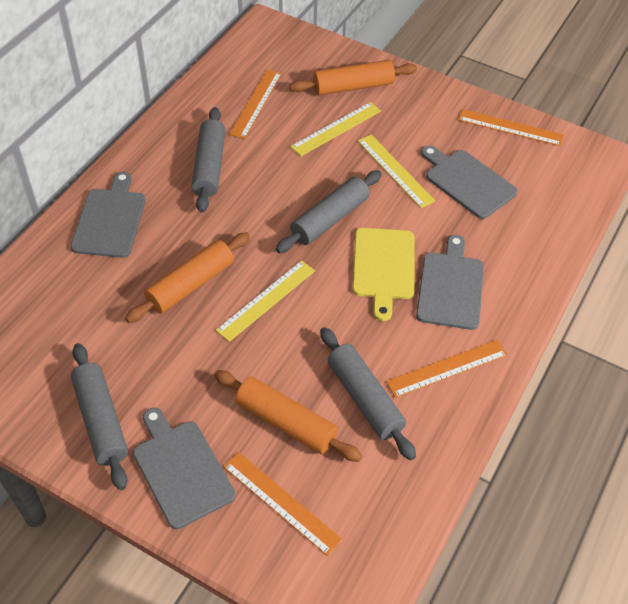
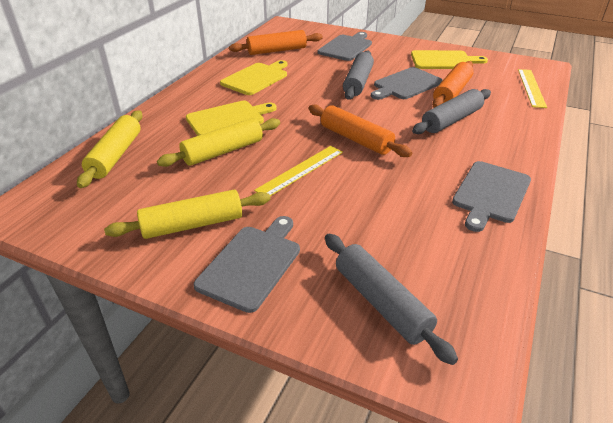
grey rolling pin: [71,343,128,490] [191,107,225,213] [276,170,382,253] [320,327,416,460] = 4 -> [325,234,458,365] [343,50,374,100] [412,89,491,134] = 3
orange ruler: [223,452,342,556] [229,69,282,139] [386,340,508,398] [458,109,564,146] = 4 -> none = 0
yellow cutting board: [353,228,414,321] = 1 -> [186,101,277,136] [220,60,288,95] [411,50,488,69] = 3
yellow rolling pin: none = 0 -> [77,110,143,188] [104,190,270,239] [157,118,280,167] = 3
yellow ruler: [216,260,315,342] [290,102,381,156] [358,134,435,208] = 3 -> [254,146,343,196] [518,69,547,108] = 2

